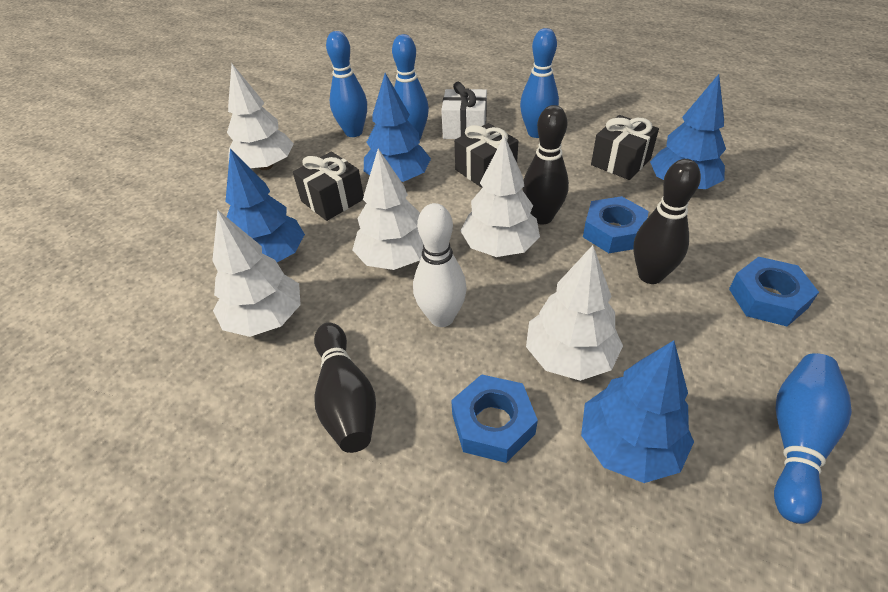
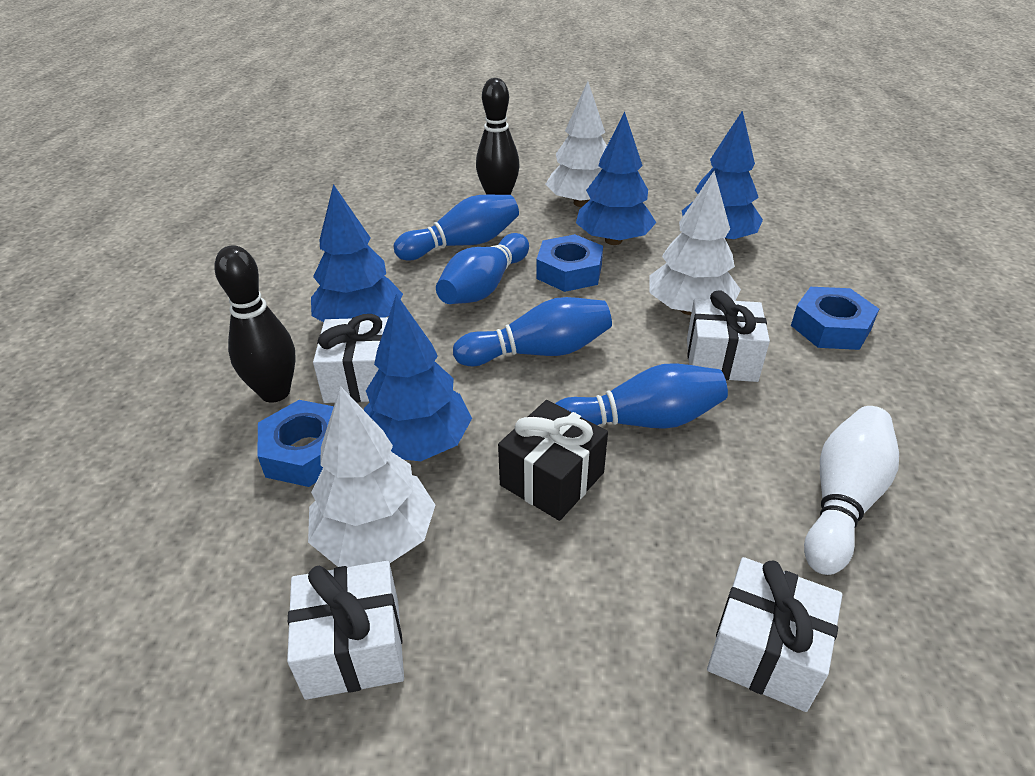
black bowling pin: [314,323,376,453] [522,105,569,224] [633,159,701,284] = 3 -> [214,245,296,403] [476,78,520,195] = 2
black gift: [293,152,364,221] [454,123,518,188] [591,115,659,180] = 3 -> [498,400,608,521] = 1
white gift: [441,82,487,139] = 1 -> [287,561,404,700] [313,314,388,403] [687,290,770,382] [707,557,842,712] = 4
white tree: [212,210,301,337] [227,64,294,170] [353,149,423,270] [461,135,540,257] [526,245,623,381] = 5 -> [308,386,435,567] [546,81,607,207] [650,171,741,315] = 3

